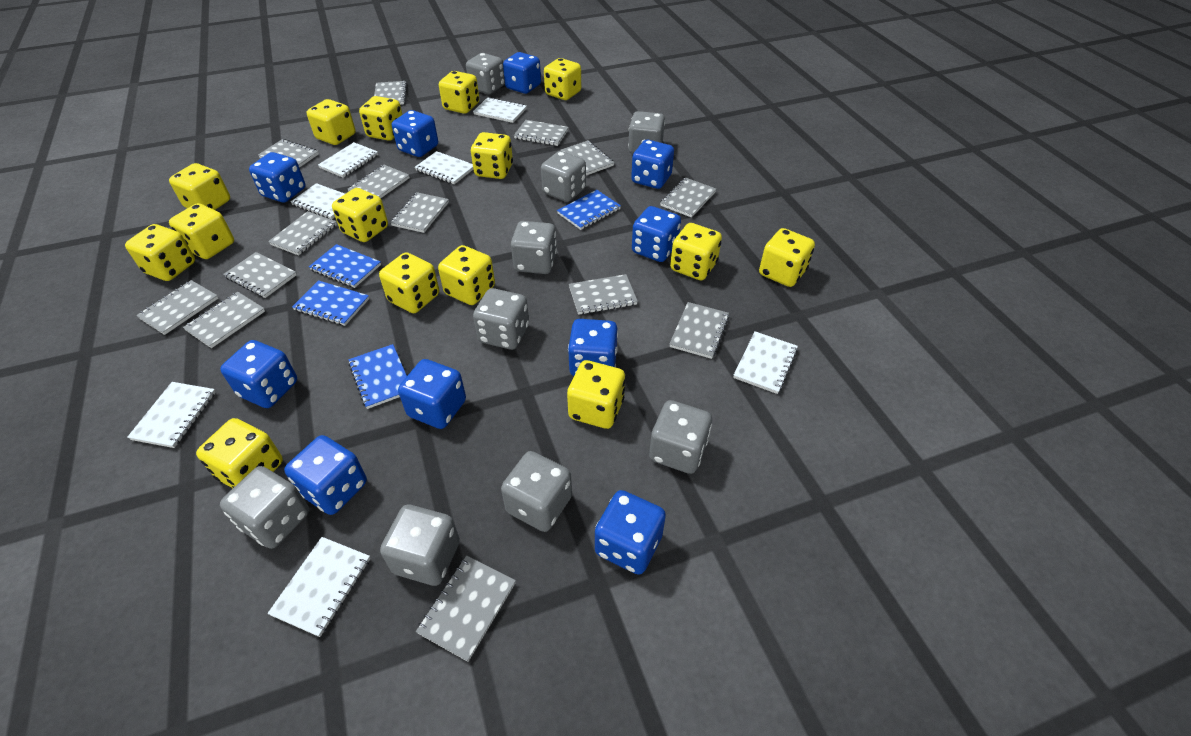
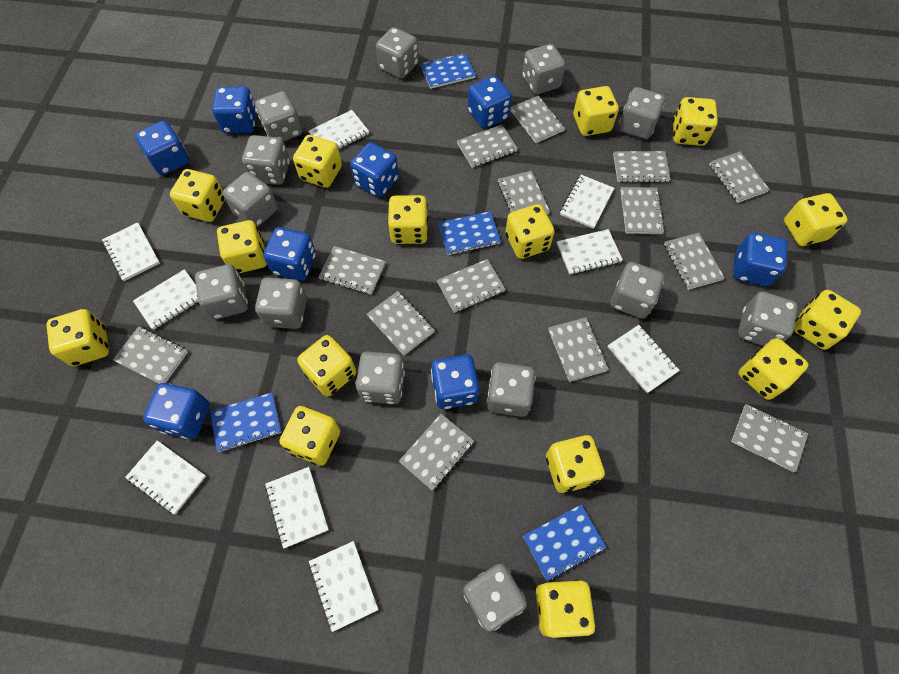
blue dice: [220,340,297,408] [249,152,306,202] [284,435,367,515] [392,110,438,157] [398,359,466,429] [503,52,541,94] [568,319,618,376] [595,490,666,575] [631,140,674,189] [632,206,681,262] = 10 -> [135,121,190,175] [143,383,210,439] [212,86,257,133] [263,227,316,281] [350,142,399,198] [431,354,479,409] [468,76,512,129] [733,232,788,286] = 8
grey dice: [220,466,309,549] [380,505,460,586] [466,53,505,94] [473,288,529,350] [501,451,572,532] [511,221,557,274] [541,151,586,202] [628,111,665,154] [649,400,712,474] = 9 -> [195,264,248,319] [222,172,278,227] [242,135,290,185] [255,91,302,141] [255,277,307,329] [356,351,405,404] [376,27,419,79] [463,563,527,632] [487,362,536,417] [522,44,566,95] [610,262,664,319] [619,87,665,139] [738,291,798,346] = 13
white notebook: [127,382,216,448] [267,537,370,637] [291,183,345,220] [318,142,378,178] [415,151,473,184] [473,97,527,123] [733,331,798,394] = 7 -> [102,222,160,281] [125,440,206,514] [133,269,198,330] [265,467,329,549] [308,110,369,149] [309,541,378,632] [557,229,623,275] [560,175,614,229] [608,325,680,393] = 9

